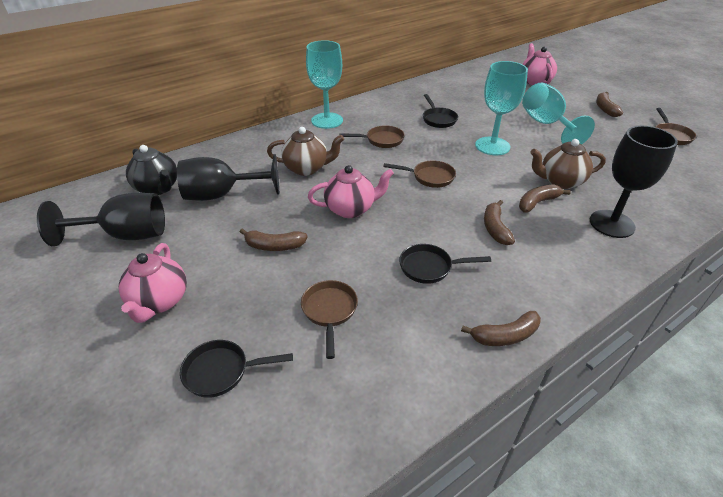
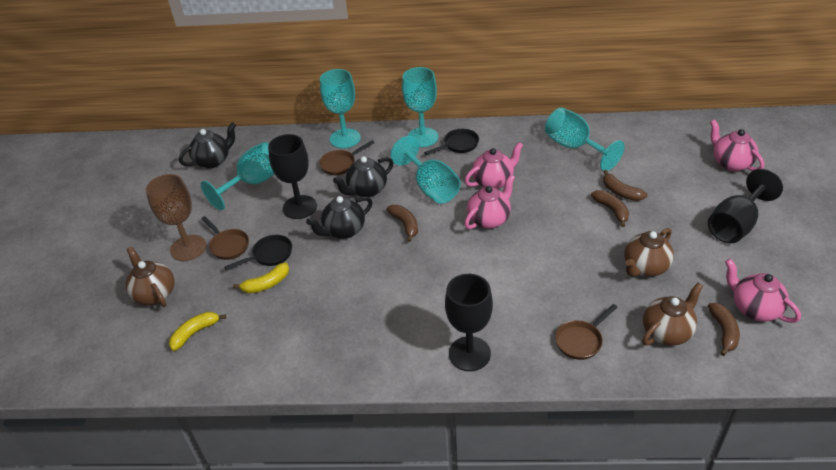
black pan: [180,340,293,398] [399,244,491,284] [423,94,458,128] = 3 -> [225,235,292,270] [424,129,479,155] = 2
black teapot: [126,145,177,195] = 1 -> [179,122,236,168] [306,196,373,239] [333,156,393,197] = 3
brown banana: [240,228,308,251] [461,311,541,346] [484,200,515,245] [519,184,571,212] [596,92,623,117] = 5 -> [387,205,418,242] [591,190,629,227] [603,170,647,201] [708,303,740,356] = 4
brown goblet: none = 0 -> [146,174,206,261] = 1
brown pan: [301,280,358,359] [340,125,405,148] [383,161,456,188] [655,108,696,145] = 4 -> [201,216,249,260] [319,140,374,175] [555,304,617,360] = 3
brown teapot: [267,127,344,176] [530,139,606,189] = 2 -> [126,246,175,307] [624,228,674,277] [642,283,703,346] = 3
pink teapot: [119,243,187,323] [308,165,394,218] [523,43,557,85] = 3 -> [464,174,515,229] [465,142,523,189] [710,120,764,171] [725,259,801,323] = 4
turquoise goblet: [306,40,343,129] [475,61,528,155] [522,82,595,145] = 3 -> [201,142,274,210] [320,69,361,148] [390,136,461,204] [402,67,438,147] [545,108,625,171] = 5
yellow banana: none = 0 -> [169,312,226,351] [233,262,289,294] = 2

